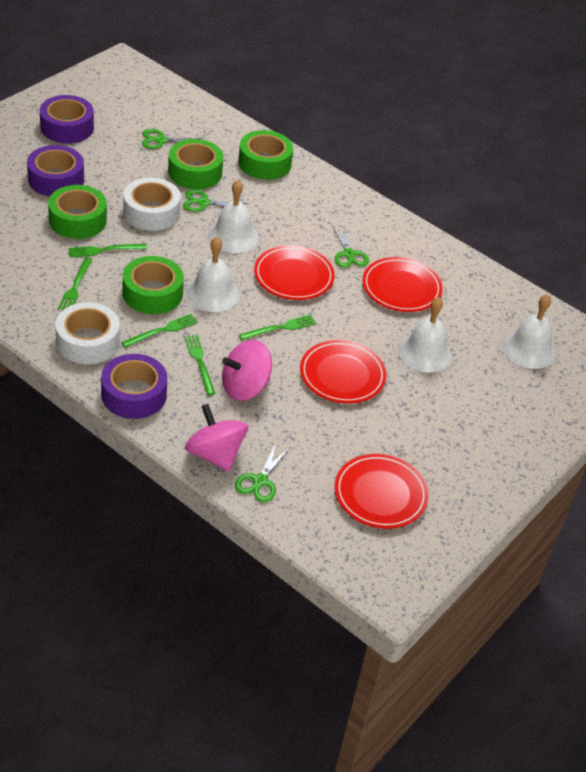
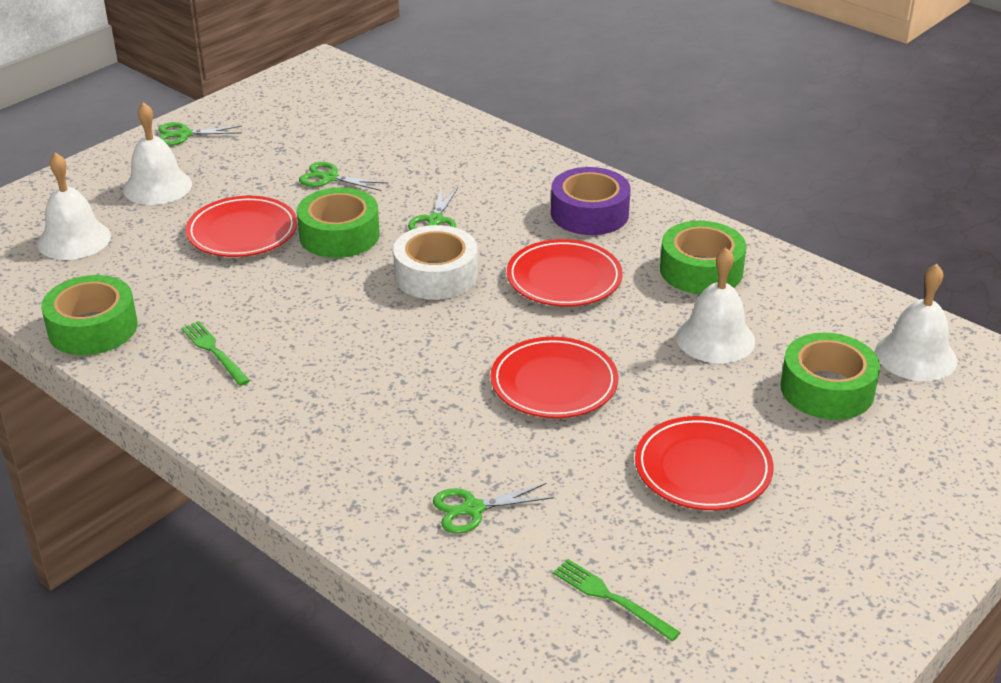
green fork: [57,257,93,311] [68,244,147,257] [121,314,198,348] [184,335,215,395] [239,315,316,340] = 5 -> [181,321,250,386] [553,559,681,642] = 2
pink spinning top: [185,404,248,472] [222,340,272,401] = 2 -> none = 0
purple tape: [27,145,84,196] [40,95,94,143] [101,354,167,419] = 3 -> [551,167,631,235] = 1
white tape: [55,302,120,364] [123,178,181,231] = 2 -> [393,225,478,300] = 1

